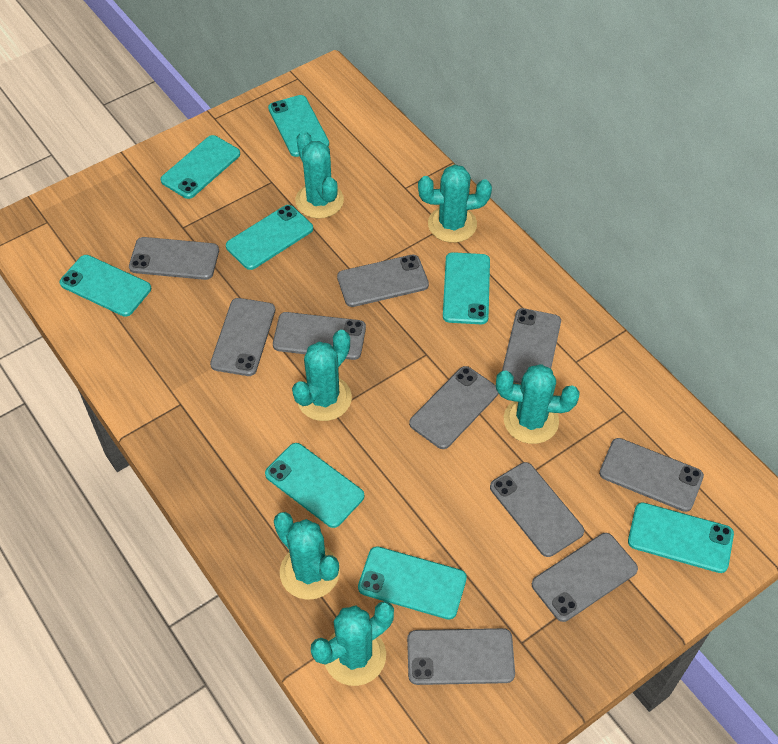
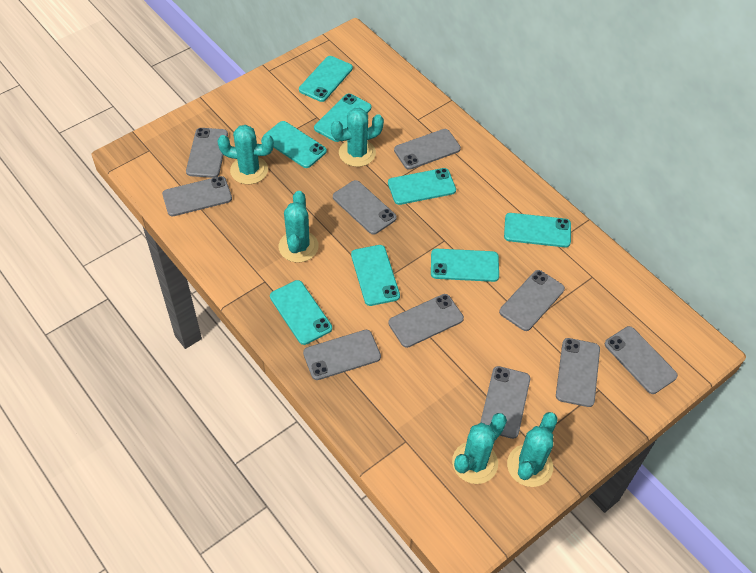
turquoise cactus: [274,512,340,600] [292,330,352,421] [295,131,344,219] [311,601,394,686] [418,164,492,243] [496,364,580,444] = 6 -> [217,125,274,184] [279,191,319,263] [331,108,384,167] [452,413,507,484] [507,412,558,487] = 5

